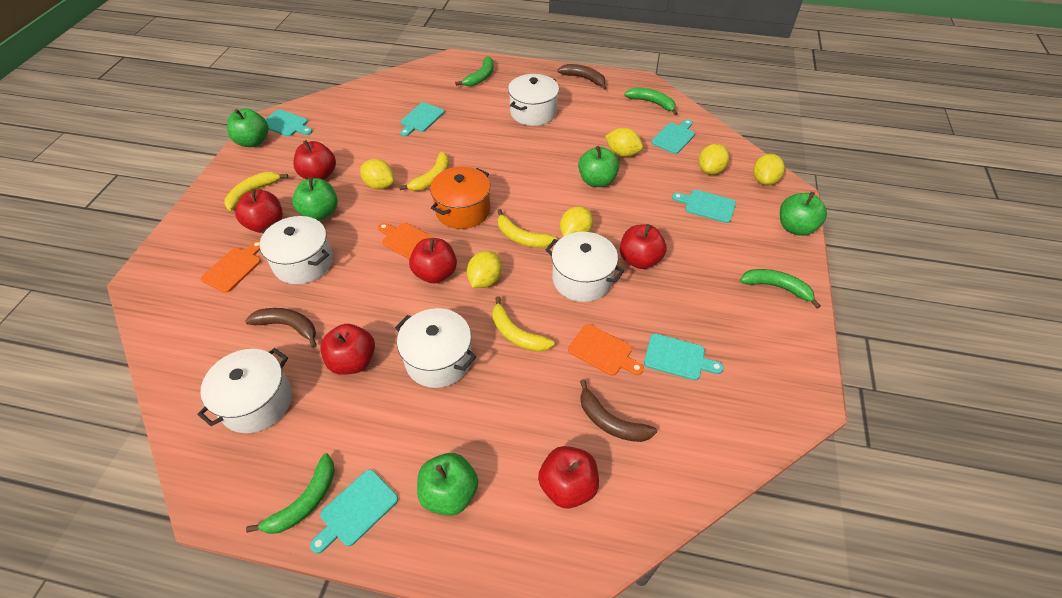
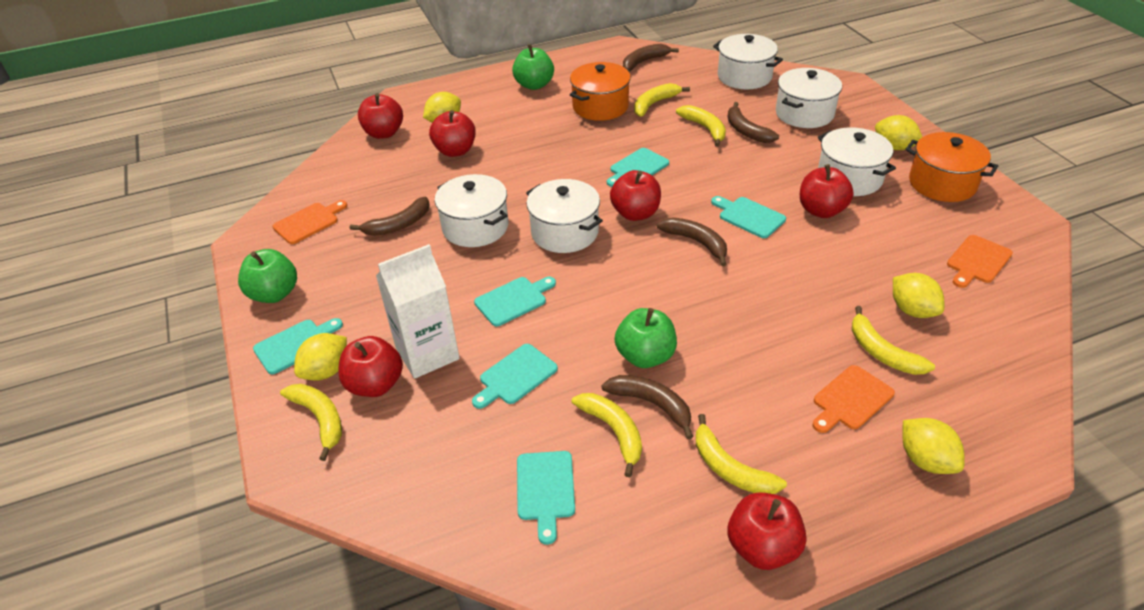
brown banana: [245,308,317,348] [558,64,607,90] [580,379,657,442] = 3 -> [350,196,430,236] [602,375,693,440] [623,44,679,71] [657,217,727,266] [728,102,779,143] = 5
green apple: [227,108,269,147] [292,177,338,221] [417,453,478,516] [578,146,619,187] [780,192,827,236] = 5 -> [238,249,297,303] [512,44,554,90] [615,308,677,368] = 3
green banana: [246,453,335,534] [455,56,494,86] [624,88,678,115] [740,269,821,308] = 4 -> none = 0
orange pot: [430,166,490,229] = 1 -> [570,62,631,121] [906,132,998,202] = 2
white carton: none = 0 -> [376,244,460,379] = 1
yellow banana: [224,172,288,211] [399,152,449,191] [492,296,555,352] [497,209,557,248] = 4 -> [280,384,342,461] [572,393,642,477] [634,83,690,117] [676,105,726,147] [696,414,787,494] [852,306,935,375] = 6
yellow lemon: [360,159,394,190] [467,251,502,288] [560,206,593,237] [605,128,643,157] [699,144,729,175] [753,154,785,186] = 6 -> [294,333,347,381] [423,92,461,123] [875,115,922,150] [893,273,944,318] [903,418,965,474] = 5

